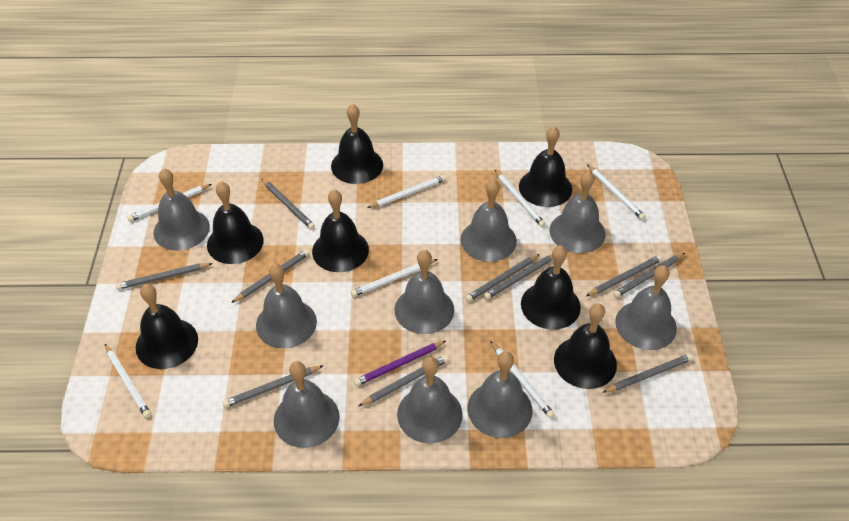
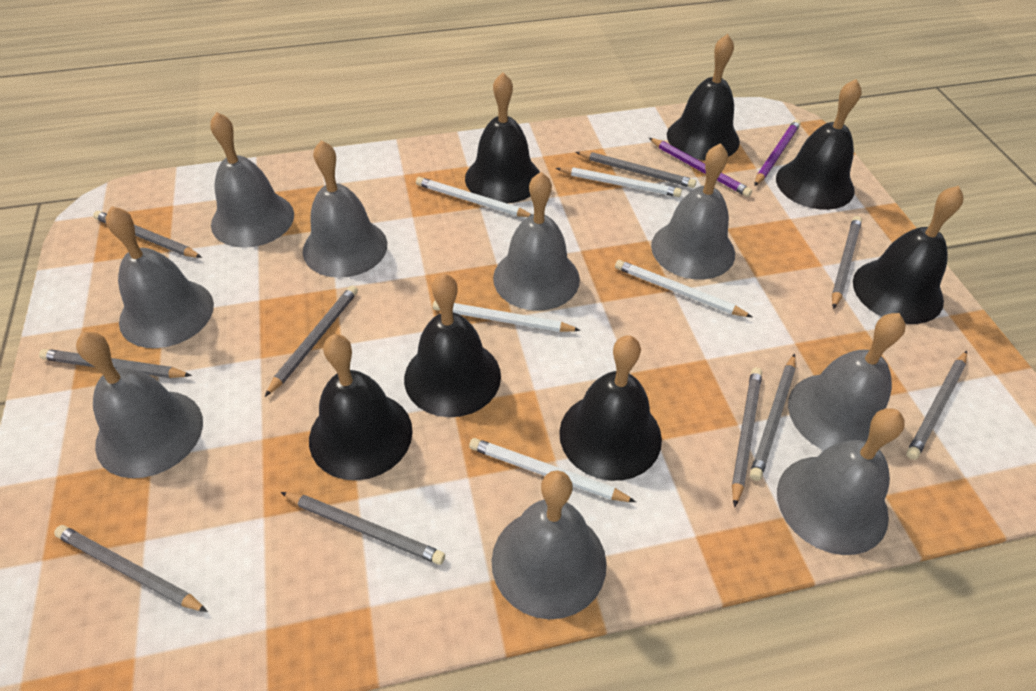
purple pencil: [354,341,446,386] = 1 -> [649,138,752,197] [754,119,801,186] = 2
white pencil: [105,344,151,418] [127,184,212,222] [351,259,437,297] [367,175,446,208] [490,341,555,418] [494,169,546,227] [587,164,646,220] = 7 -> [416,177,532,217] [433,301,581,332] [469,438,636,502] [556,167,682,197] [615,260,752,317] = 5

